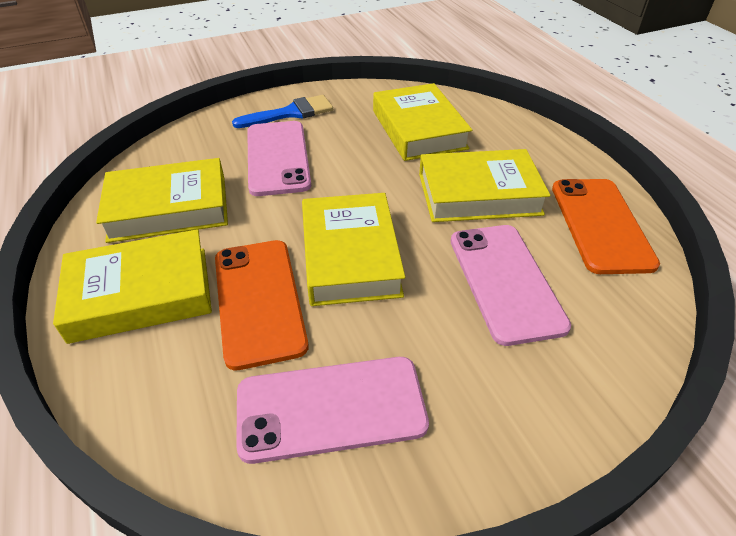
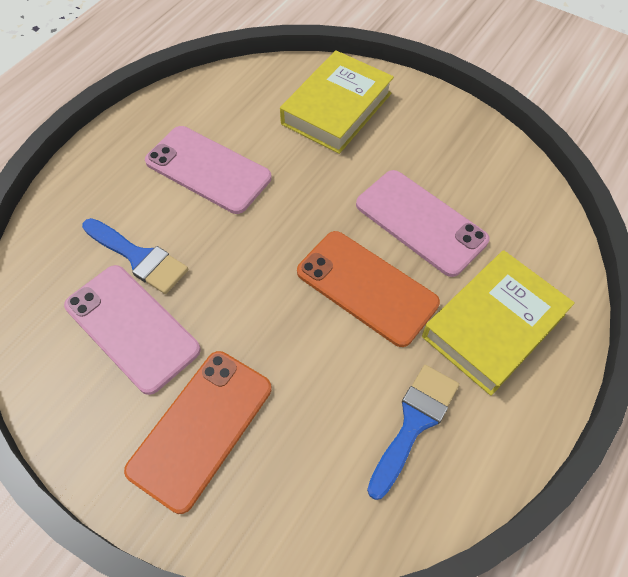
blue brush: [232,95,333,128] = 1 -> [82,218,188,294] [367,365,459,500] = 2
yellow book: [53,229,212,344] [96,158,228,243] [302,193,405,306] [373,83,472,161] [419,149,550,222] = 5 -> [280,50,394,154] [422,250,575,396] = 2

